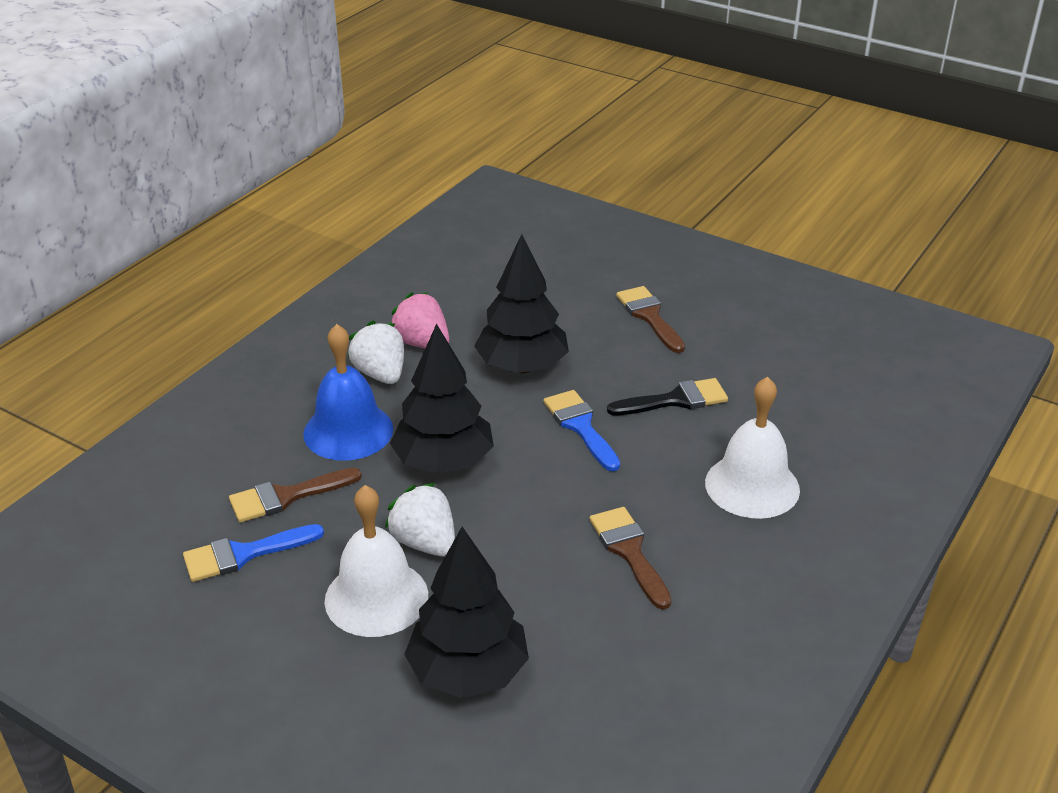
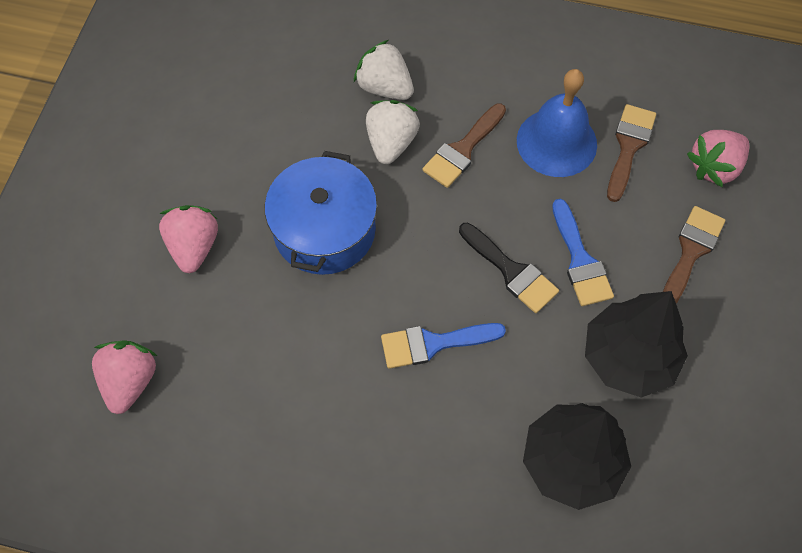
black tree: [390,323,494,474] [404,527,529,698] [474,234,569,373] = 3 -> [523,403,631,510] [585,291,688,398] = 2
blue pot: none = 0 -> [265,151,377,275] = 1
pink strawberry: [391,292,449,348] = 1 -> [92,340,157,414] [159,205,218,273] [687,130,749,187] = 3
white bell: [324,485,428,637] [705,377,800,519] = 2 -> none = 0

